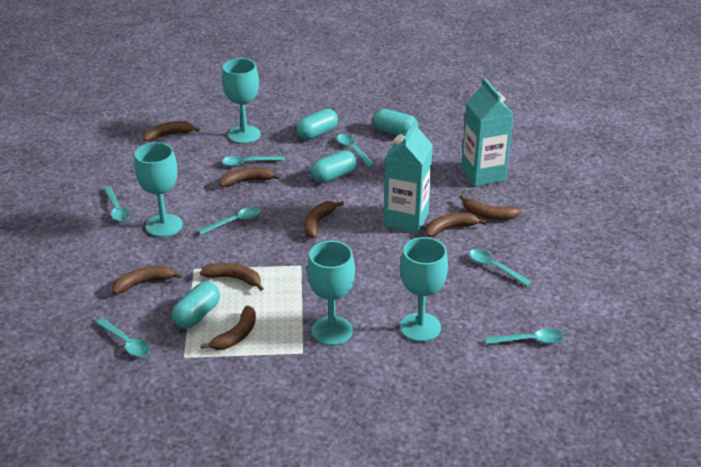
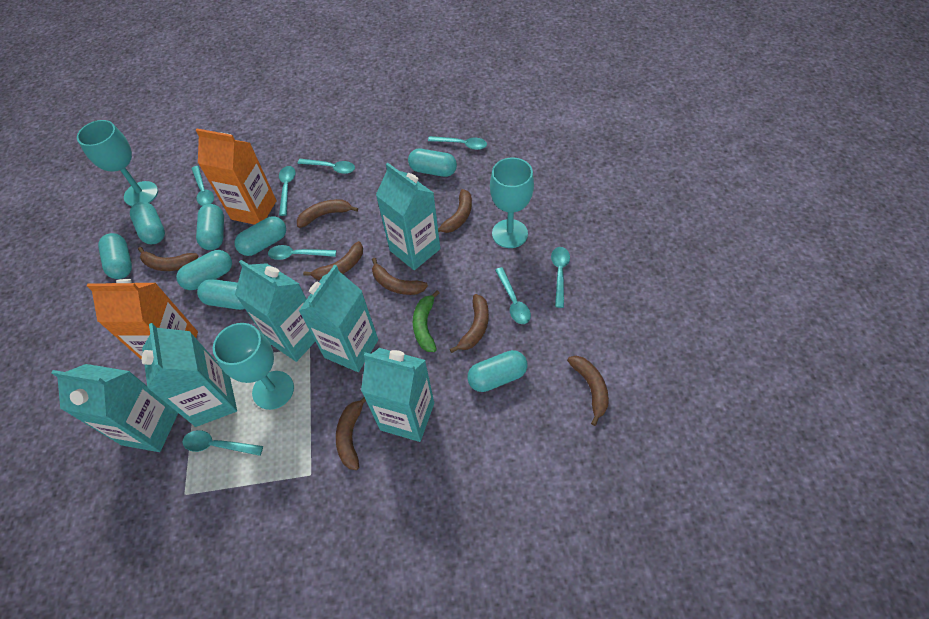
green banana: none = 0 -> [413,290,440,352] = 1
orange carton: none = 0 -> [87,279,198,360] [196,129,277,225] = 2
turquoise capsule: [172,282,220,328] [296,109,338,140] [311,150,357,183] [373,109,418,135] = 4 -> [98,233,132,279] [130,202,165,244] [176,250,232,290] [196,204,224,250] [197,279,245,310] [234,216,286,256] [408,149,457,177] [467,350,527,392] = 8
turquoise carton: [384,119,433,233] [461,78,514,187] = 2 -> [51,364,178,452] [142,323,237,427] [235,260,315,362] [299,265,378,372] [361,348,434,442] [376,163,440,270] = 6
turquoise goblet: [135,142,183,237] [222,58,261,144] [307,241,355,346] [400,237,448,342] = 4 -> [77,120,158,206] [213,323,294,410] [490,157,534,248] = 3
turquoise spoon: [96,318,150,357] [104,187,130,222] [198,207,261,235] [222,156,285,167] [337,134,375,167] [469,249,532,287] [485,328,563,345] = 7 -> [183,430,263,456] [191,166,214,206] [268,245,336,260] [279,166,295,216] [297,159,355,174] [428,136,487,150] [495,267,531,324] [551,247,570,308] = 8

